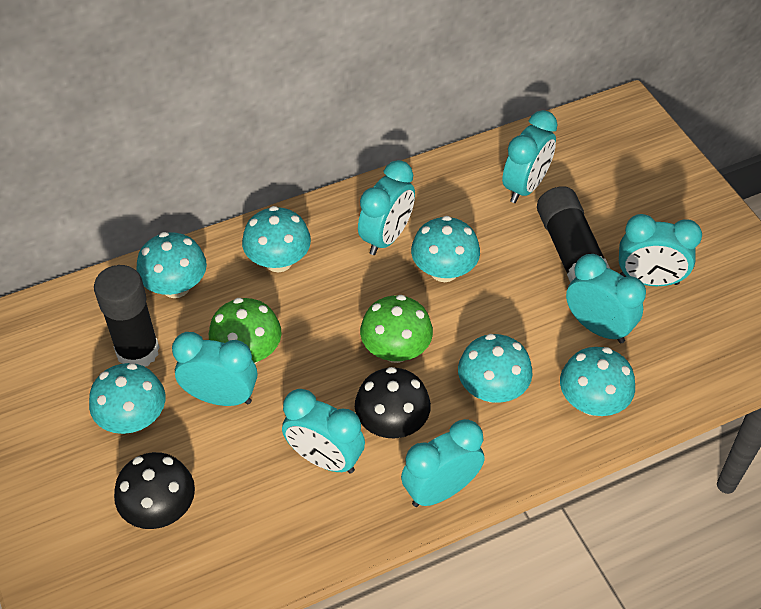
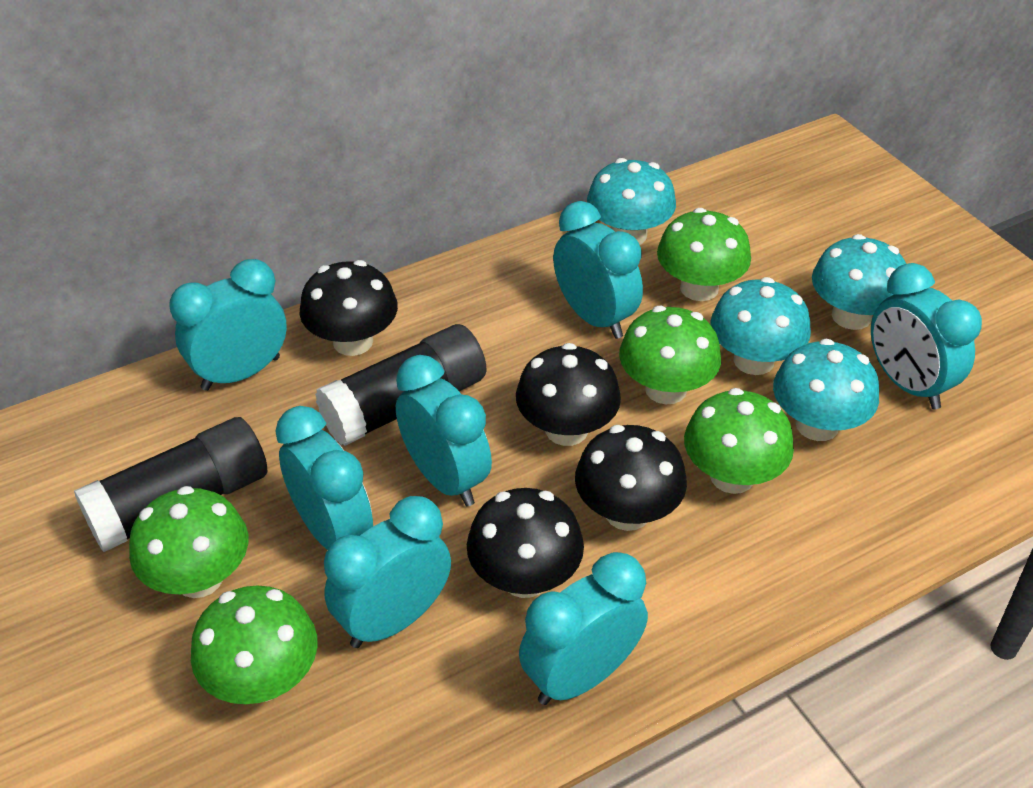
black mushroom: [114,452,195,529] [355,367,431,438] = 2 -> [299,260,398,356] [467,488,584,598] [516,343,621,446] [575,425,687,531] = 4
green mushroom: [209,298,281,364] [360,295,433,363] = 2 -> [129,486,248,598] [191,586,317,704] [619,306,721,404] [657,208,751,301] [684,388,794,494] = 5
turquoise mushroom: [89,363,165,434] [136,232,207,298] [242,206,311,272] [411,216,480,282] [458,334,533,403] [560,347,635,416] = 6 -> [587,158,676,245] [710,277,811,375] [773,339,879,441] [812,234,906,330] = 4

